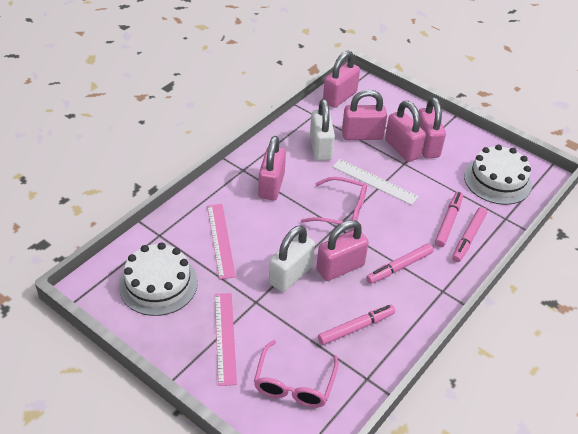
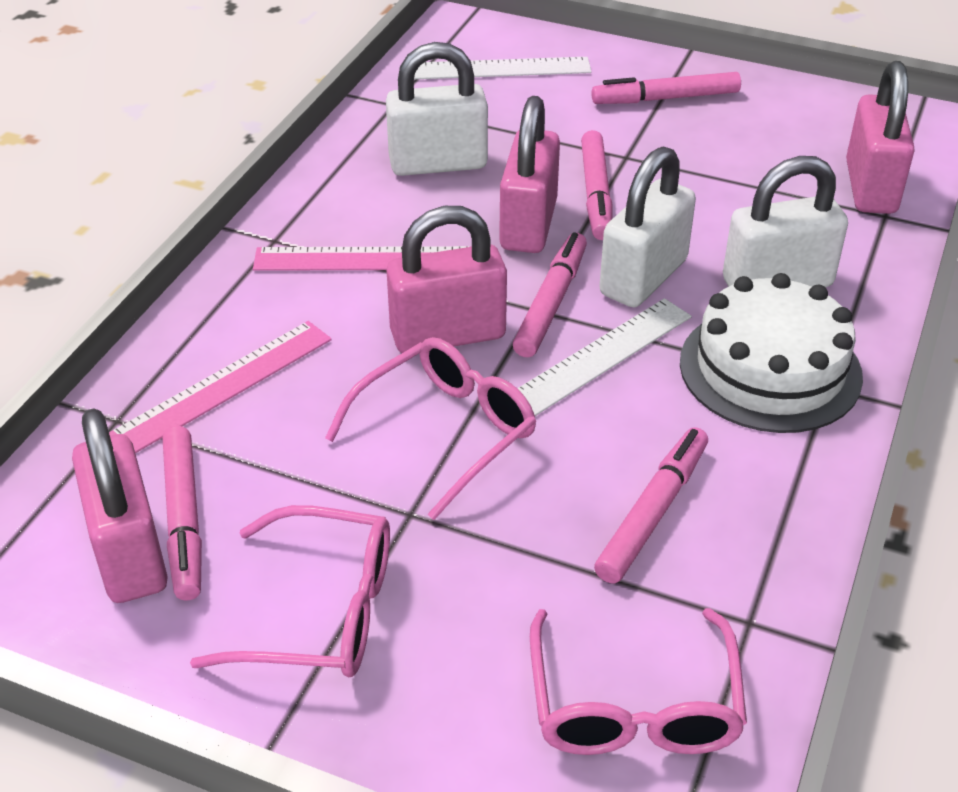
pink glasses: [254,340,339,408] [301,177,367,231] = 2 -> [190,505,390,677] [325,337,536,520] [530,608,747,755] = 3
pink marker: [318,305,395,345] [366,243,434,284] [435,191,463,247] [452,207,487,262] = 4 -> [163,426,202,601] [513,232,587,357] [581,130,612,240] [591,72,741,104] [594,427,708,583] = 5
pink padlock: [258,136,286,201] [316,220,369,281] [323,51,360,108] [342,89,387,140] [385,101,426,162] [418,97,446,159] = 6 -> [72,408,168,603] [387,206,507,353] [499,96,560,253] [846,61,915,214] = 4
white cake: [119,242,198,316] [464,144,532,205] = 2 -> [680,273,863,433] = 1
white padlock: [269,225,315,292] [310,99,335,161] = 2 -> [386,42,488,176] [599,146,696,307] [723,156,848,287] = 3
white ruler: [333,159,419,205] = 1 -> [414,57,592,79] [517,298,691,416] = 2

